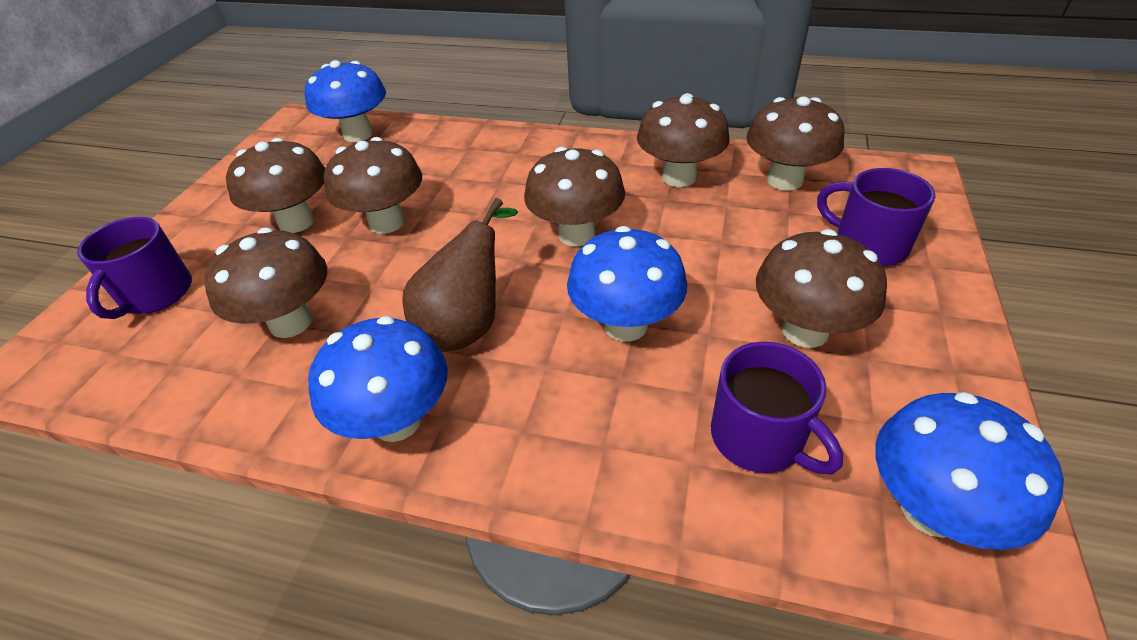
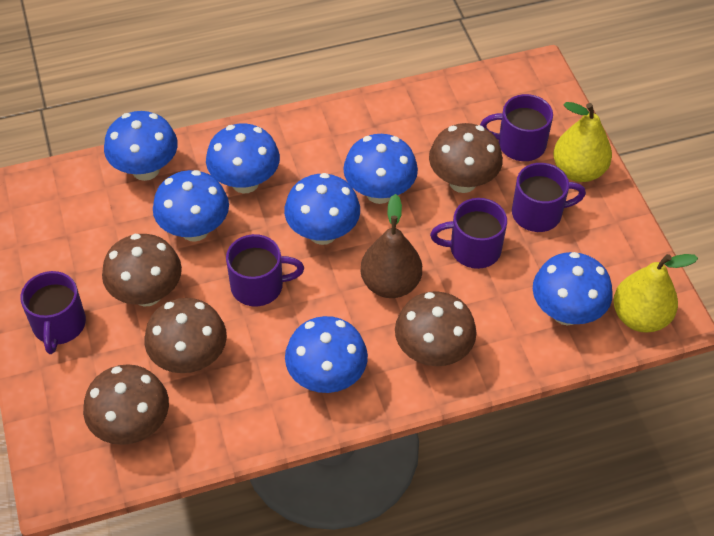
blue mushroom: [305,60,386,142] [308,316,448,442] [567,226,687,342] [875,392,1064,550] = 4 -> [104,111,178,181] [153,170,229,242] [206,124,280,193] [284,173,360,245] [285,316,368,393] [343,134,418,204] [533,252,613,326] = 7
brown mushroom: [204,228,327,338] [226,138,325,233] [324,137,422,234] [524,147,625,246] [637,93,729,187] [746,96,844,191] [756,229,887,348] = 7 -> [83,364,169,445] [102,234,182,307] [144,298,227,373] [395,291,476,366] [429,123,503,193] = 5
purple mug: [77,217,192,319] [711,342,843,474] [817,168,935,266] = 3 -> [21,271,86,354] [226,234,304,307] [430,198,507,269] [480,94,553,161] [512,163,586,232] = 5
yellow pear: none = 0 -> [553,102,612,182] [613,254,698,332] = 2

